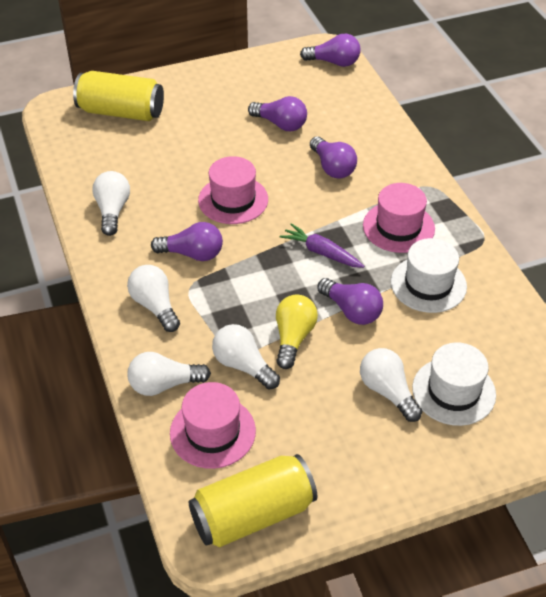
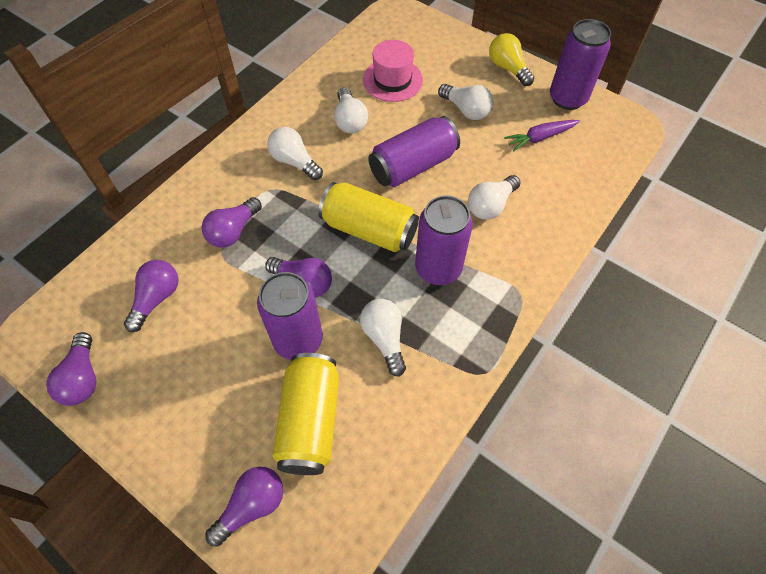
pink hat: [170,382,256,469] [198,156,268,224] [363,183,435,253] = 3 -> [363,40,423,102] = 1
purple can: none = 0 -> [257,272,323,360] [368,116,460,187] [415,195,473,285] [550,19,611,110] = 4
white hat: [391,238,467,313] [412,342,496,426] = 2 -> none = 0

